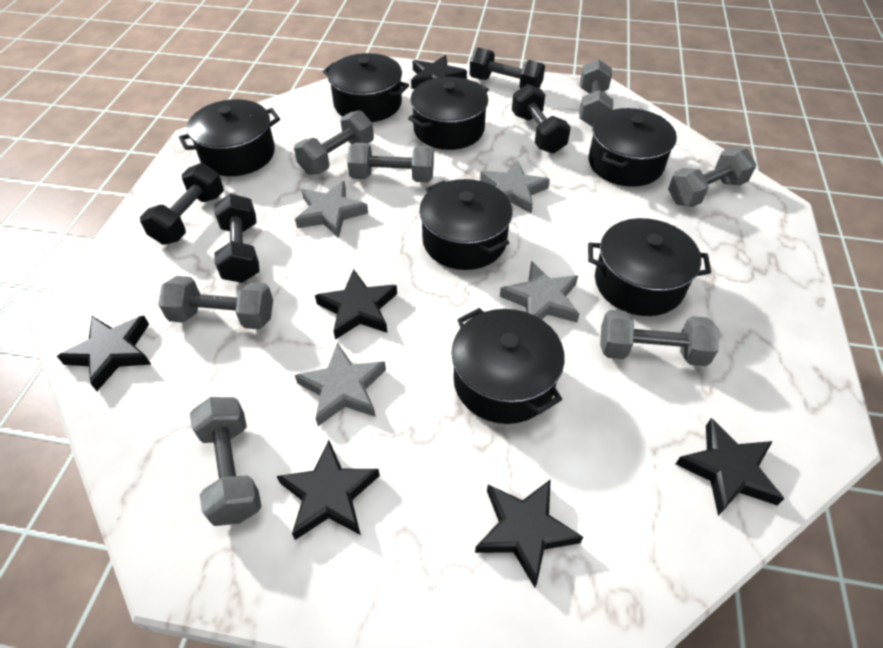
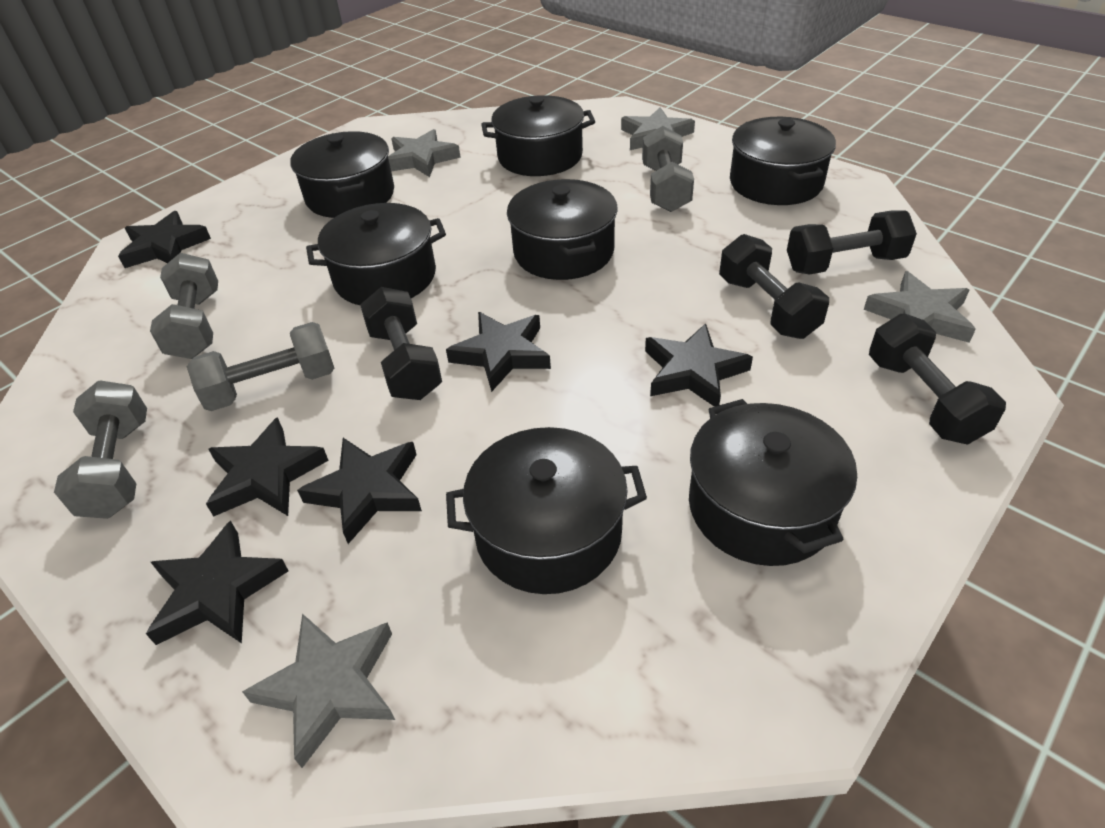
grey dumbbell: [159,276,273,329] [190,397,262,526] [294,110,374,175] [347,143,434,182] [579,60,613,127] [600,310,719,366] [668,148,756,207] = 7 -> [54,381,147,519] [150,253,218,359] [186,322,334,411] [642,126,694,212] = 4

